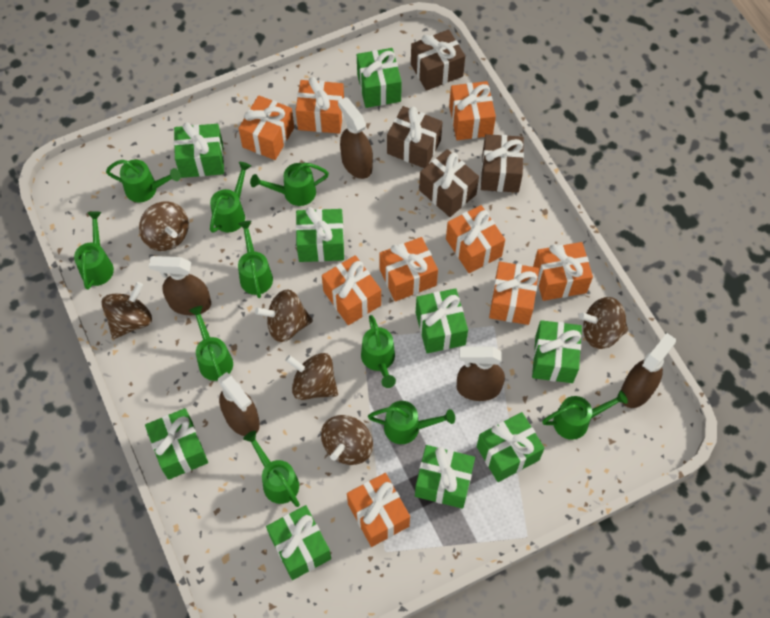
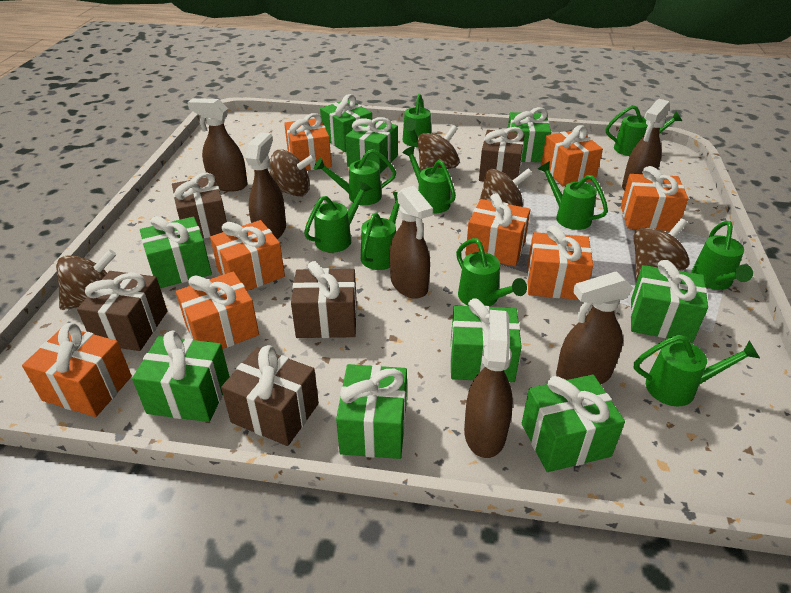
brown gift: [387,106,442,168] [411,29,465,91] [419,149,479,217] [481,134,524,193] = 4 -> [77,271,167,351] [172,173,227,238] [221,345,319,446] [291,261,357,338] [479,127,525,182] = 5
brown spinning top: [101,282,152,339] [139,202,189,251] [255,289,313,342] [285,353,338,400] [321,415,373,465] [579,297,628,349] = 6 -> [56,249,116,310] [269,150,316,196] [418,125,459,171] [479,168,533,207] [633,219,690,280] = 5
brown spray bottle: [149,256,211,315] [218,372,260,436] [338,97,373,179] [457,346,505,401] [621,333,676,408] = 5 -> [187,98,247,192] [246,132,286,239] [390,186,433,299] [464,310,513,458] [556,271,633,384] [622,99,670,191] = 6
orange gift: [238,95,294,160] [296,77,344,134] [322,255,381,325] [347,473,410,547] [379,237,438,302] [446,205,505,273] [449,81,496,140] [489,261,539,325] [533,242,593,301] = 9 -> [22,323,132,417] [176,272,259,349] [210,220,285,291] [284,113,332,171] [466,193,531,267] [527,225,593,300] [541,125,603,187] [621,166,689,231] = 8

